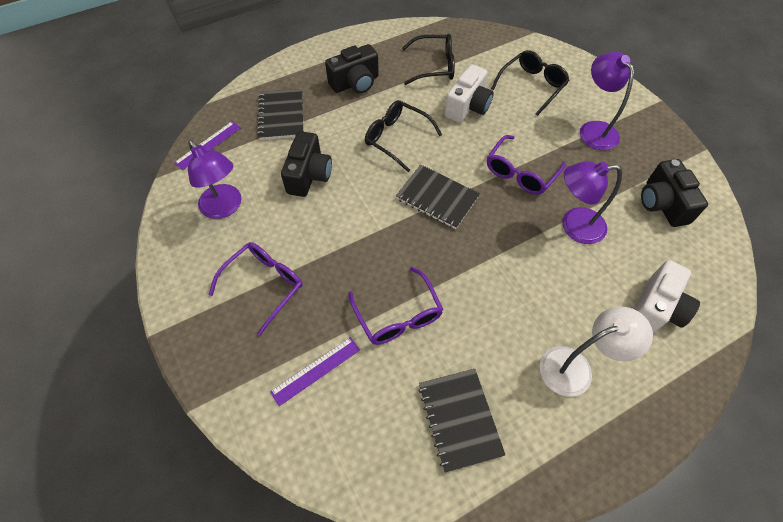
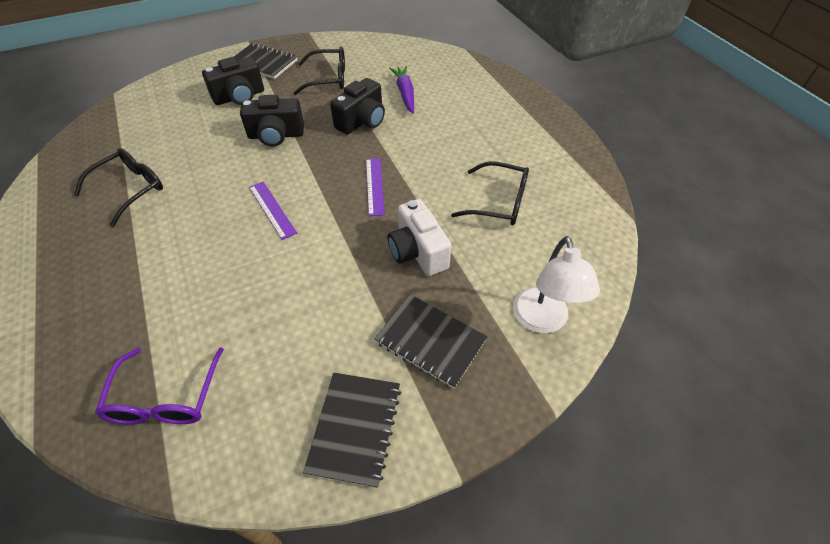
purple carrot: none = 0 -> [389,66,414,114] = 1
purple glasses: [209,242,303,336] [348,267,443,345] [487,135,566,195] = 3 -> [95,348,224,425] = 1
purple lamp: [188,140,241,219] [562,161,622,244] [580,52,634,150] = 3 -> none = 0
white camera: [445,64,494,123] [634,260,700,333] = 2 -> [388,199,451,276] = 1

